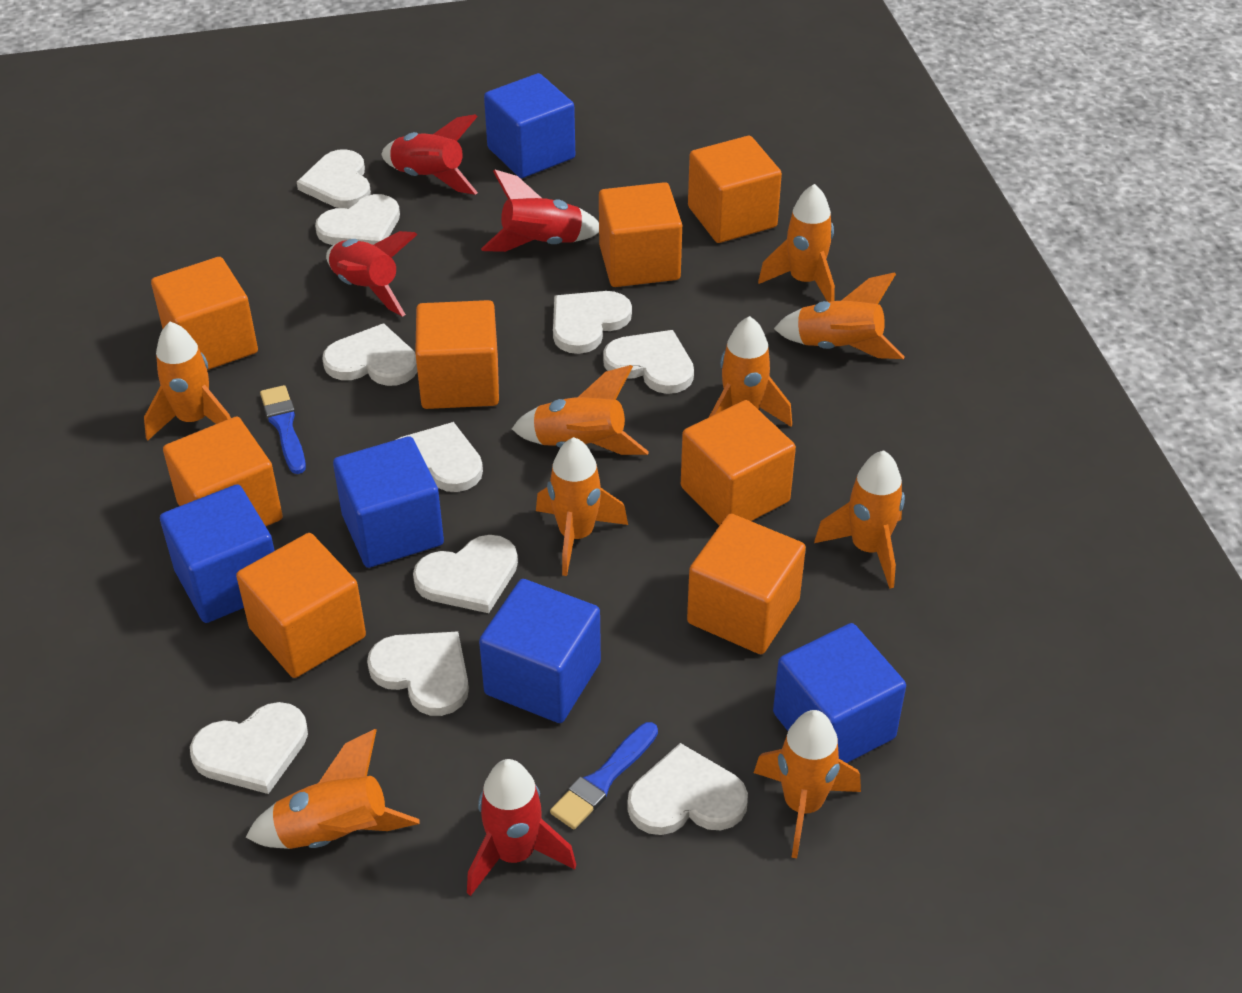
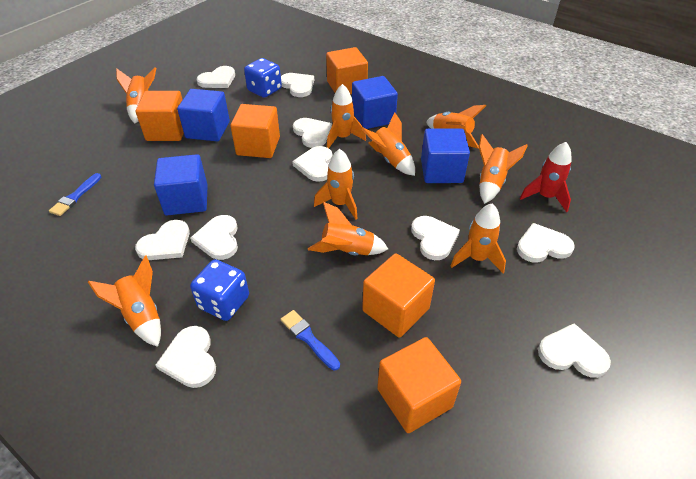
blue cube: [160,484,275,623] [333,436,444,568] [479,579,601,723] [484,73,575,178] [773,623,906,763] = 5 -> [154,154,208,215] [177,89,230,141] [352,76,398,129] [421,129,470,183] = 4
blue dice: none = 0 -> [190,259,249,321] [244,58,282,98] = 2
orange cube: [151,257,258,370] [163,417,283,526] [236,533,366,678] [415,300,499,409] [599,182,682,287] [681,400,796,526] [687,514,806,654] [688,136,782,243] = 8 -> [136,91,184,141] [230,104,280,158] [326,47,368,94] [362,253,435,338] [377,337,461,433] = 5
red rocket: [326,231,417,317] [381,114,478,195] [467,759,576,896] [481,169,599,252] = 4 -> [520,142,572,212] = 1

